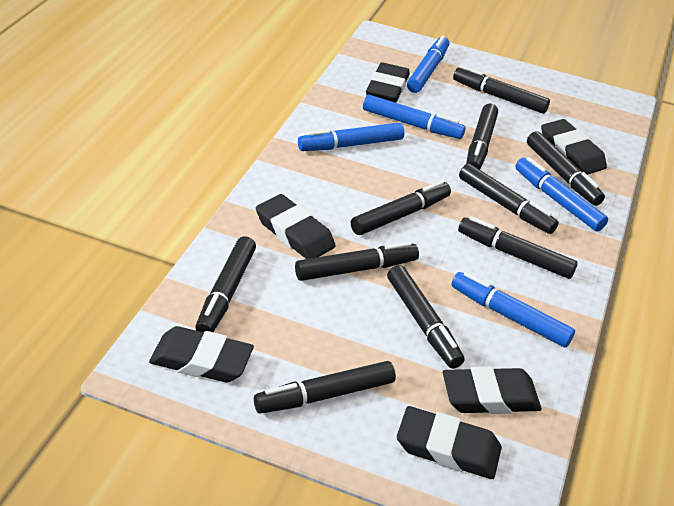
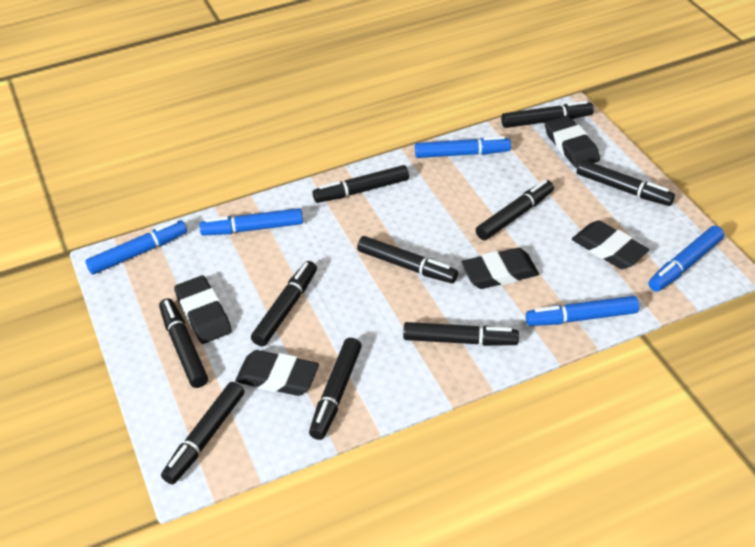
black eraser: [149,326,254,383] [256,194,336,259] [366,62,410,103] [397,406,502,479] [443,366,542,414] [541,119,607,175] = 6 -> [174,275,232,344] [235,350,319,396] [461,248,539,289] [545,115,600,168] [572,220,649,269] = 5

